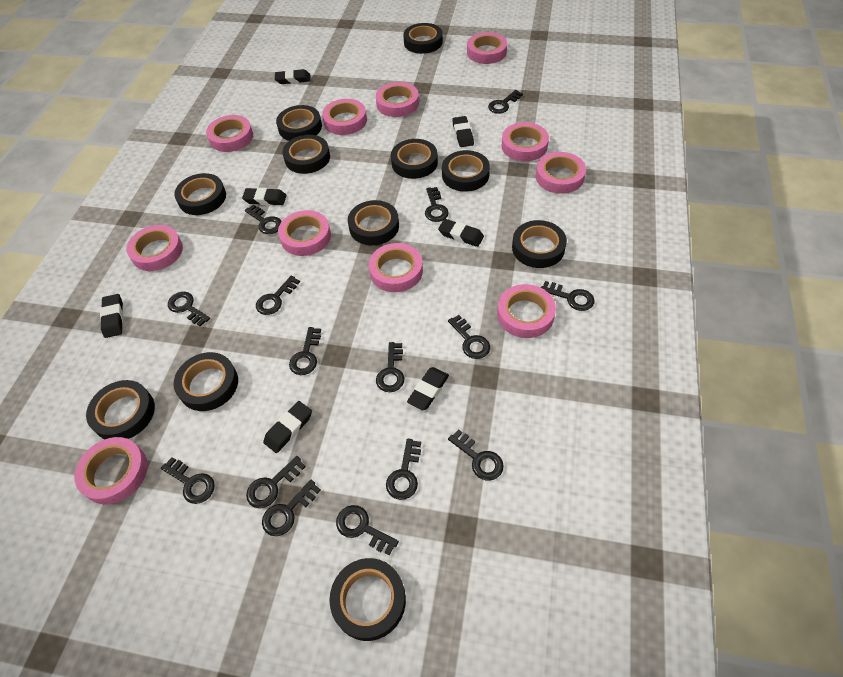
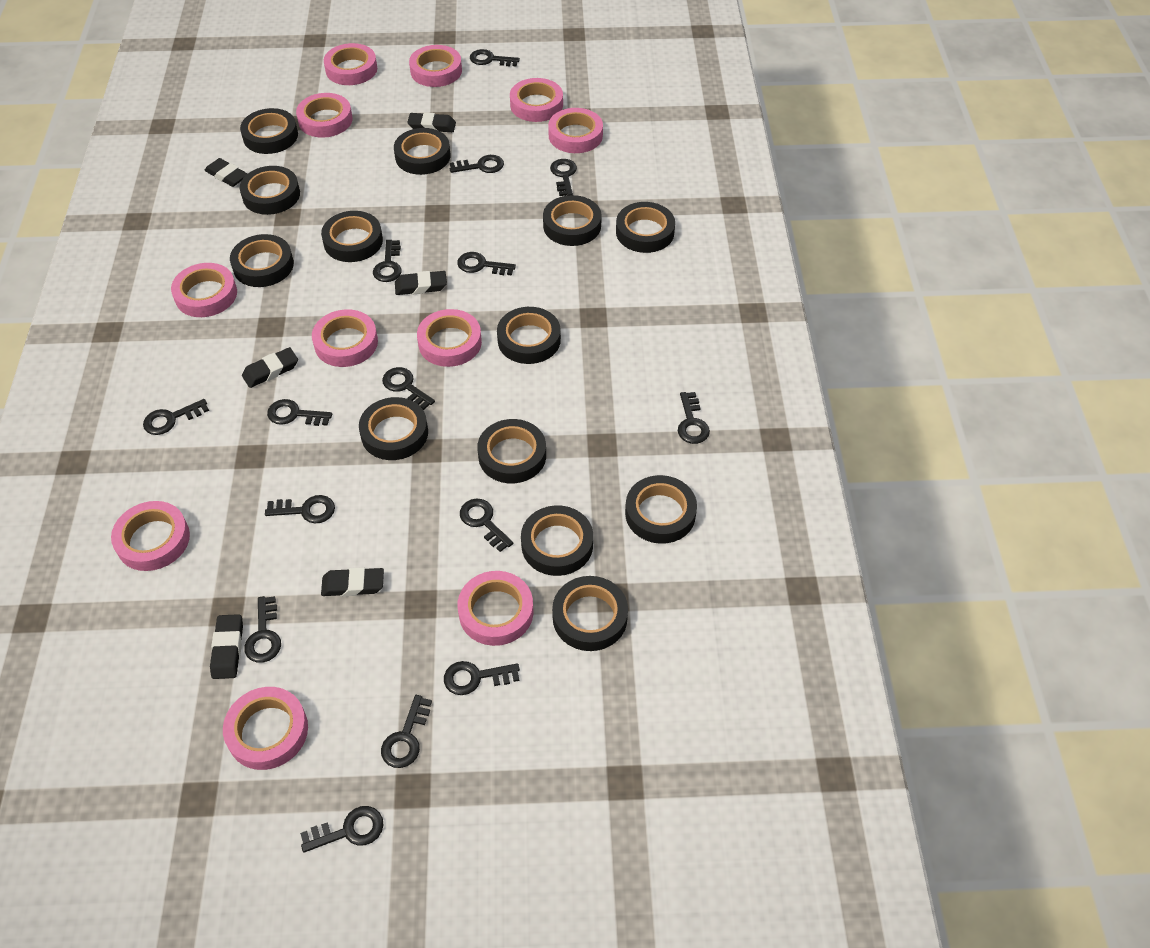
black eraser: [100,294,123,338] [242,188,287,205] [263,401,312,453] [275,69,311,84] [407,367,449,410] [438,219,484,247] [452,116,474,147] = 7 -> [205,158,248,187] [210,614,243,679] [242,347,298,388] [321,567,384,596] [395,271,447,295] [407,112,456,132] = 6
black tape: [86,380,155,439] [174,173,226,215] [174,352,238,411] [276,105,322,141] [282,135,330,174] [329,558,406,641] [348,200,399,245] [391,139,438,179] [403,23,443,54] [442,150,490,192] [512,220,567,268] = 11 -> [230,234,294,287] [240,108,298,154] [240,166,300,215] [321,211,383,262] [359,397,428,460] [394,128,451,175] [477,419,546,483] [497,307,561,364] [521,505,593,576] [543,195,602,246] [552,576,628,651] [616,202,675,253] [625,475,697,544] = 13

